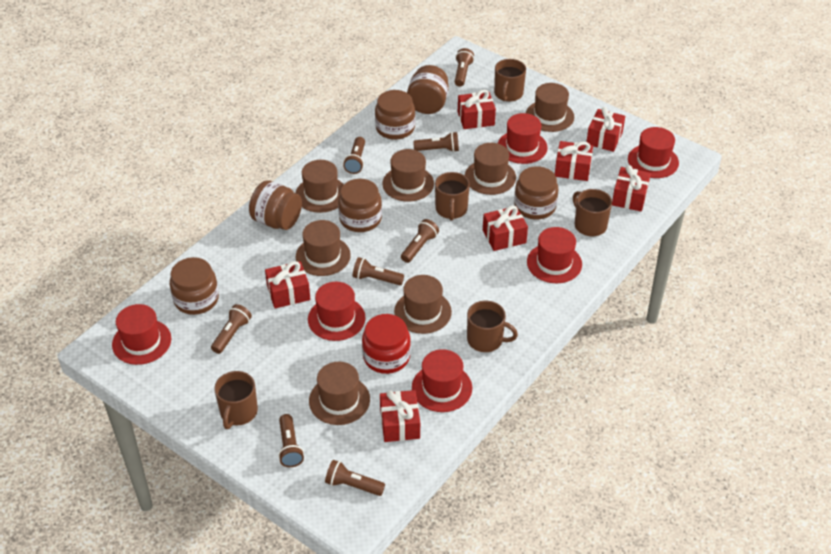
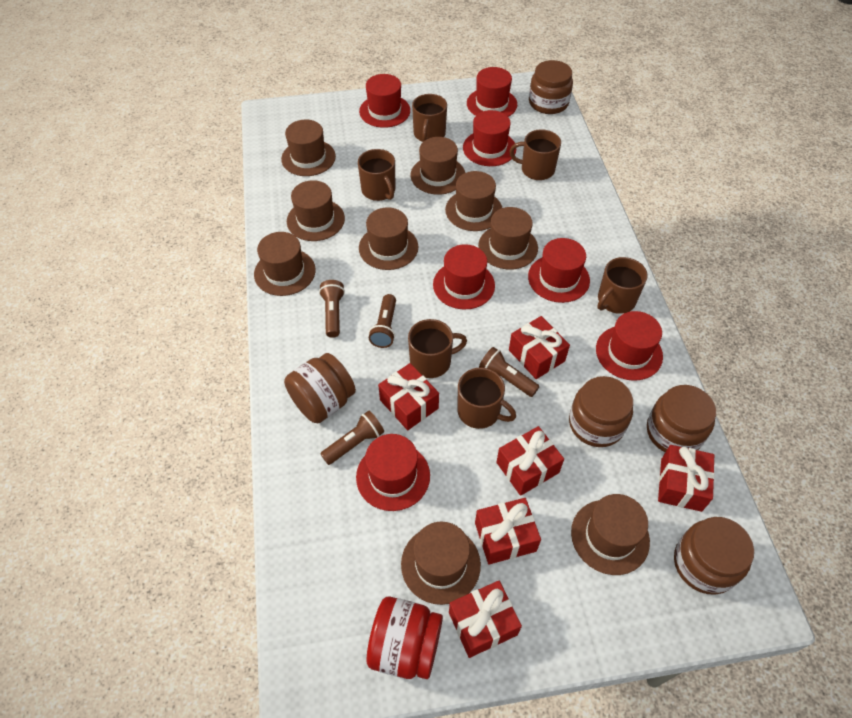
brown flashlight: [211,304,252,354] [278,414,304,467] [325,460,385,496] [343,137,365,174] [353,257,404,285] [401,219,439,263] [413,132,459,152] [455,48,474,87] = 8 -> [319,280,345,338] [320,411,384,465] [369,294,396,348] [479,347,540,397] = 4
brown hat: [295,160,344,213] [296,220,351,276] [309,362,370,425] [382,149,434,201] [394,275,452,334] [465,143,516,195] [526,83,574,132] = 7 -> [254,232,316,296] [281,120,336,176] [287,180,345,241] [359,207,418,270] [401,522,481,605] [411,137,465,195] [445,171,502,231] [478,207,538,270] [571,494,650,575] = 9
brown jar: [170,257,219,315] [249,180,302,230] [338,179,382,232] [375,90,415,140] [407,65,449,114] [514,166,559,219] = 6 -> [284,353,356,423] [529,60,573,114] [569,376,633,447] [647,385,716,452] [674,517,754,594] = 5
brown mug: [214,371,258,429] [435,172,470,221] [467,301,518,352] [494,59,526,102] [573,189,612,236] = 5 -> [358,149,395,201] [408,319,467,378] [412,94,447,142] [457,368,516,429] [509,129,561,180] [597,257,648,314] = 6
red gift: [265,261,310,308] [380,390,420,442] [458,90,496,129] [483,205,528,251] [555,141,593,181] [587,107,625,152] [612,165,651,211] = 7 -> [378,363,439,430] [449,581,522,658] [475,498,541,564] [496,426,564,496] [509,316,570,379] [658,445,715,512] = 6
red hat: [112,304,171,365] [308,282,366,341] [412,349,472,412] [498,113,548,164] [527,227,582,283] [628,127,679,178] = 6 -> [356,434,430,511] [359,74,410,128] [433,244,495,310] [463,110,516,166] [467,67,517,117] [528,238,590,303] [596,311,663,381] = 7

